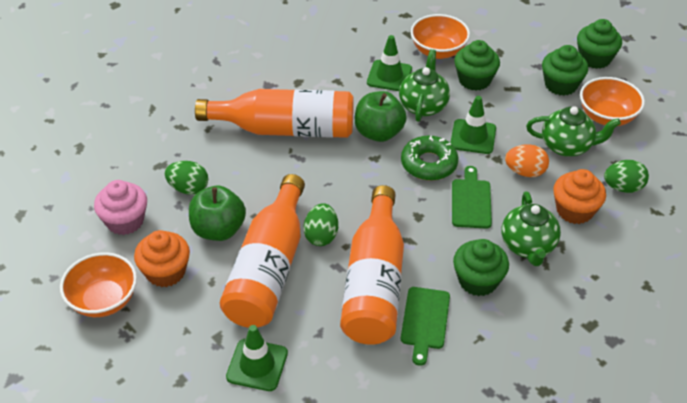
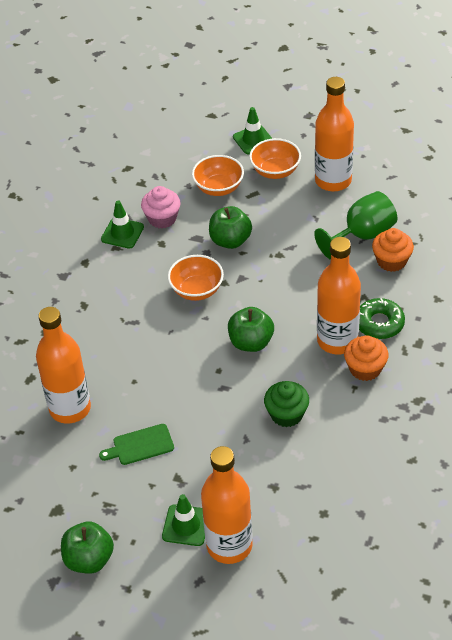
green apple: [189,186,246,241] [355,91,407,142] = 2 -> [61,522,114,574] [209,206,252,249] [228,307,274,352] = 3
green cupcake: [453,239,509,296] [454,40,500,91] [542,45,588,96] [577,19,622,69] = 4 -> [264,381,309,427] = 1
green cutting board: [401,287,450,366] [452,166,492,229] = 2 -> [99,424,174,465] = 1
green egg: [165,161,208,195] [304,203,338,246] [604,160,649,193] = 3 -> none = 0
green goblet: none = 0 -> [314,191,397,260] = 1
green teapot: [399,49,450,122] [502,192,561,266] [526,106,621,157] = 3 -> none = 0
orange bottle: [195,89,354,138] [220,174,305,328] [340,185,404,345] = 3 -> [36,307,91,424] [201,446,253,564] [315,77,354,192] [317,237,361,355] = 4
orange egg: [505,144,549,177] = 1 -> none = 0

